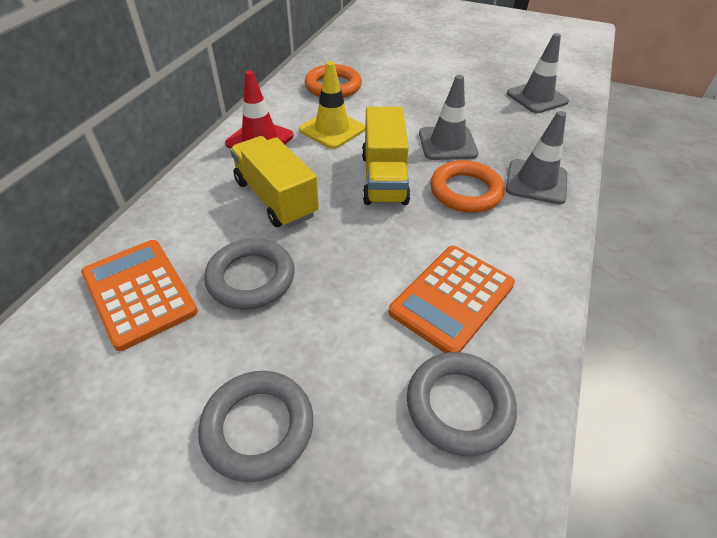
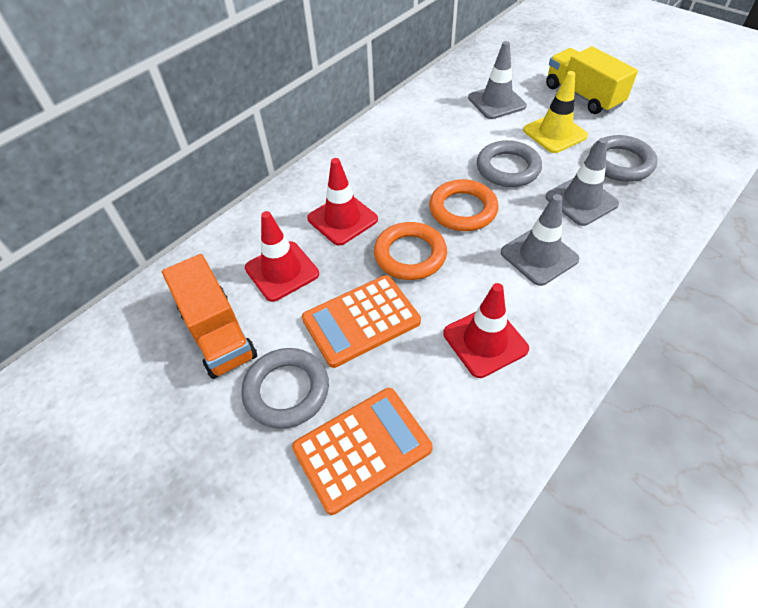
orange truck: none = 0 -> [162,254,257,379] = 1
red traffic cone: [225,71,294,148] = 1 -> [245,211,319,302] [307,158,378,246] [443,283,529,378] = 3
yellow truck: [230,136,319,227] [362,107,411,205] = 2 -> [546,46,638,114] = 1

